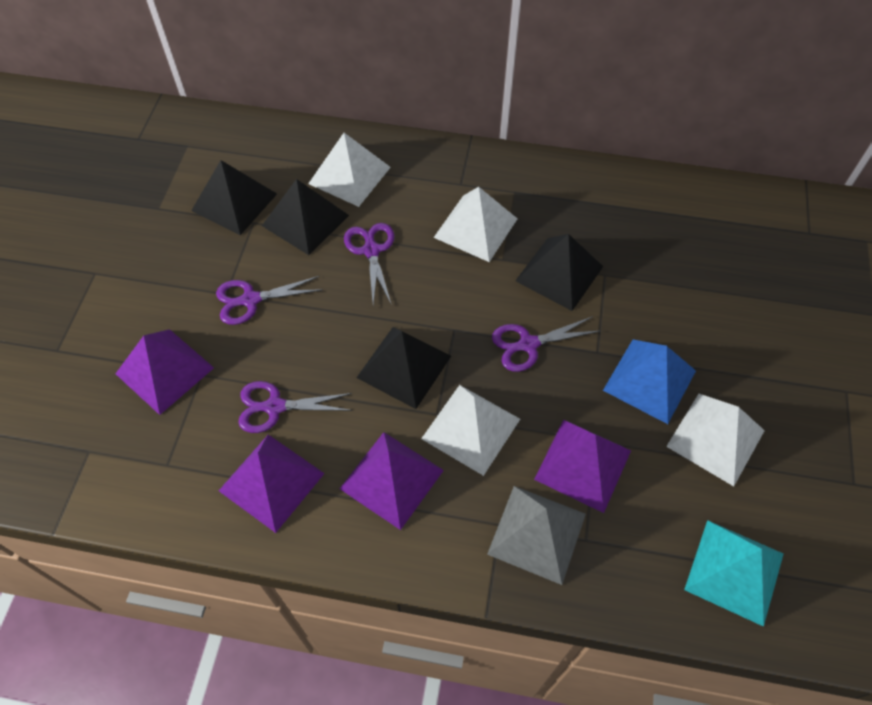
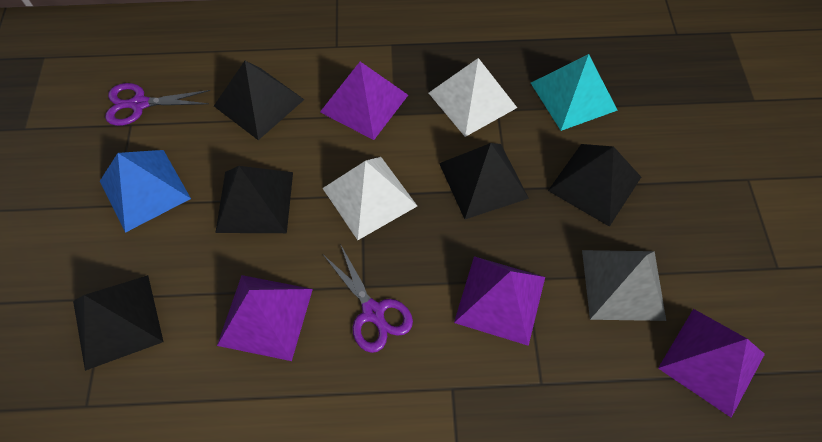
black pyramid: [191,160,277,235] [262,179,349,255] [356,327,451,409] [515,234,603,311] = 4 -> [73,275,164,371] [214,61,304,140] [215,166,293,233] [439,143,529,219] [548,144,641,227] = 5
purple scissors: [216,276,323,325] [238,381,352,433] [344,223,394,305] [492,316,600,372] = 4 -> [105,83,210,126] [324,244,413,353] = 2
white pyramid: [308,133,391,207] [421,385,520,476] [434,187,517,262] [666,394,765,486] = 4 -> [323,157,417,240] [429,58,517,137] = 2

